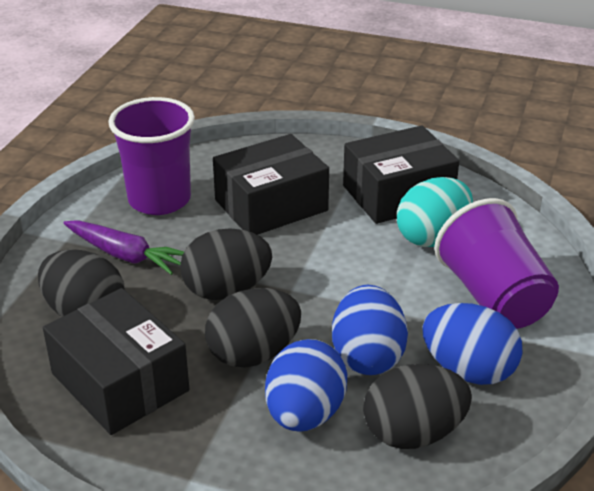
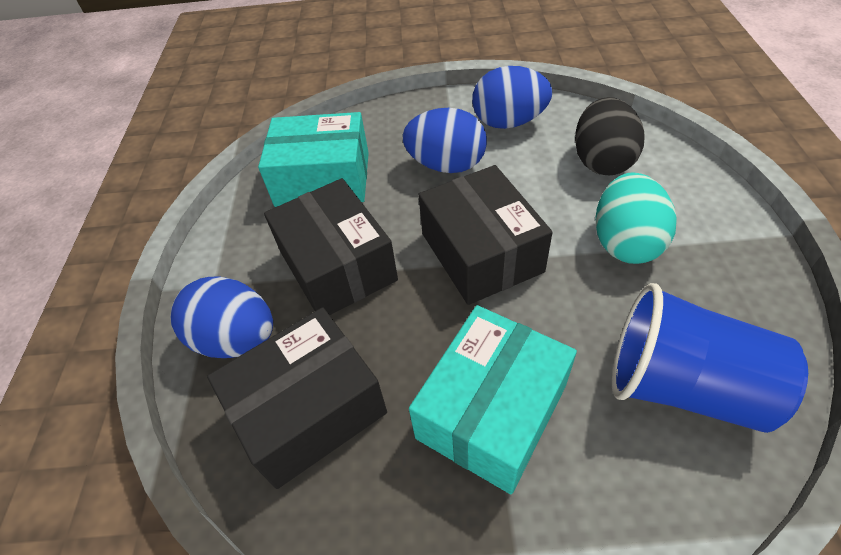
black egg: [38,249,125,317] [180,228,272,300] [205,288,301,368] [363,364,472,449] = 4 -> [575,97,645,175] = 1
blue cup: none = 0 -> [612,283,808,433] = 1
purple carrot: [63,220,184,275] = 1 -> none = 0
purple cup: [108,97,195,215] [434,198,559,329] = 2 -> none = 0
turquoise box: none = 0 -> [258,112,369,207] [409,305,577,494] = 2

